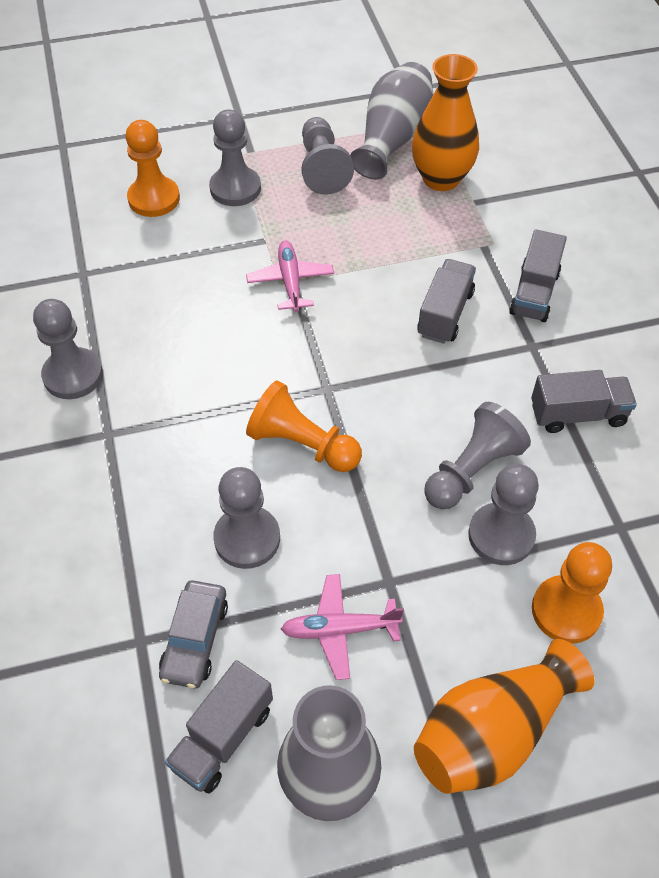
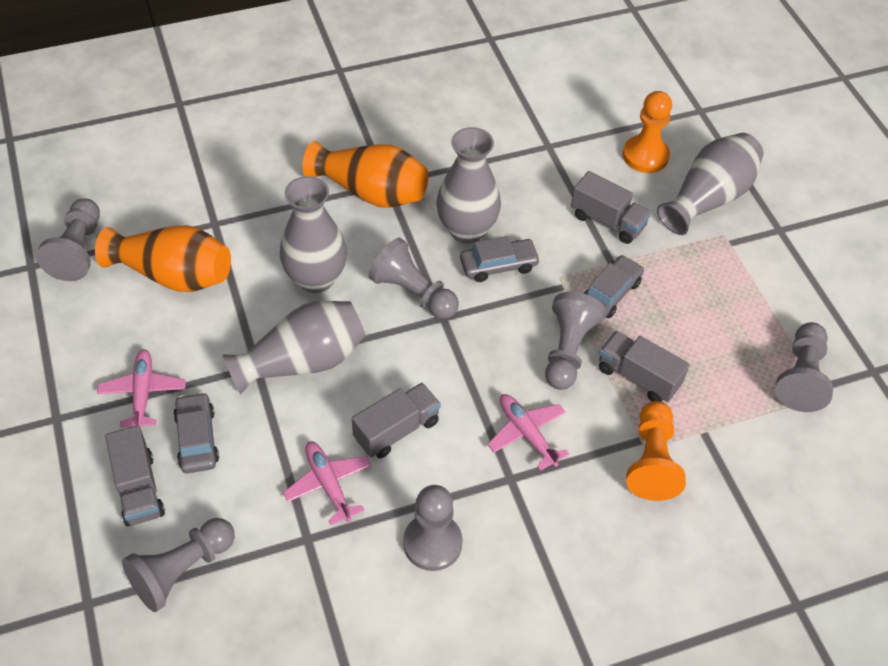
grey car: [159,581,228,688] = 1 -> [173,392,219,473] [460,236,540,282] [583,255,644,319] = 3
grey vase: [277,685,381,821] [350,62,434,180] = 2 -> [223,301,366,395] [280,176,347,293] [436,127,501,243] [657,133,763,235] = 4
orange pawn: [125,120,180,217] [246,381,362,472] [532,542,612,644] = 3 -> [623,91,672,173] [626,401,686,501] = 2
pink plane: [246,241,334,312] [281,574,404,680] = 2 -> [97,349,186,427] [283,442,371,525] [487,394,569,471] = 3

